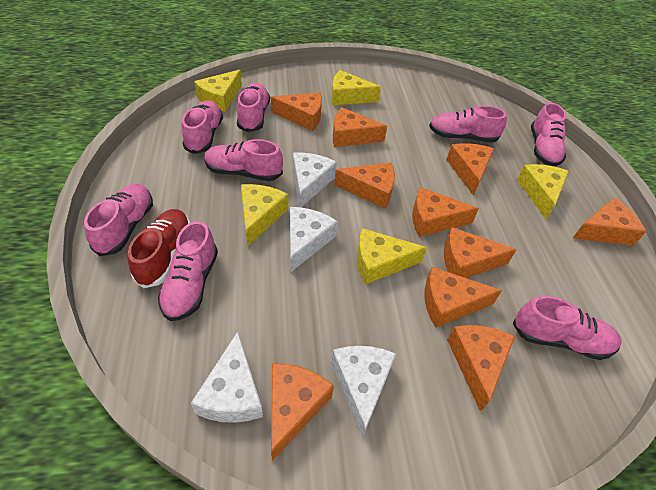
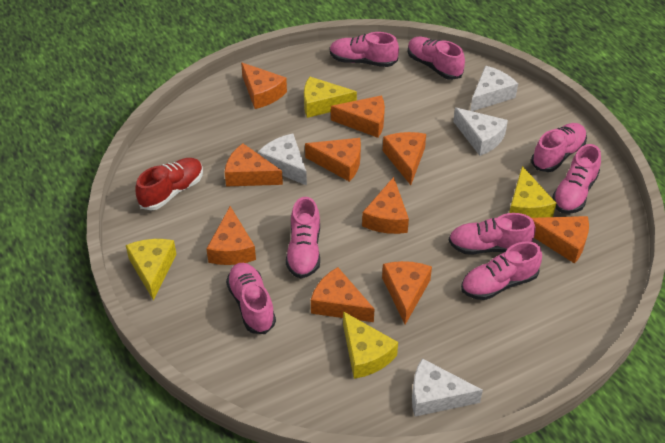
yellow cheese: [194,70,242,112] [241,184,288,246] [331,70,381,105] [357,228,427,284] [517,164,569,219] = 5 -> [126,239,176,301] [304,77,357,118] [343,311,398,379] [509,166,556,218] = 4

